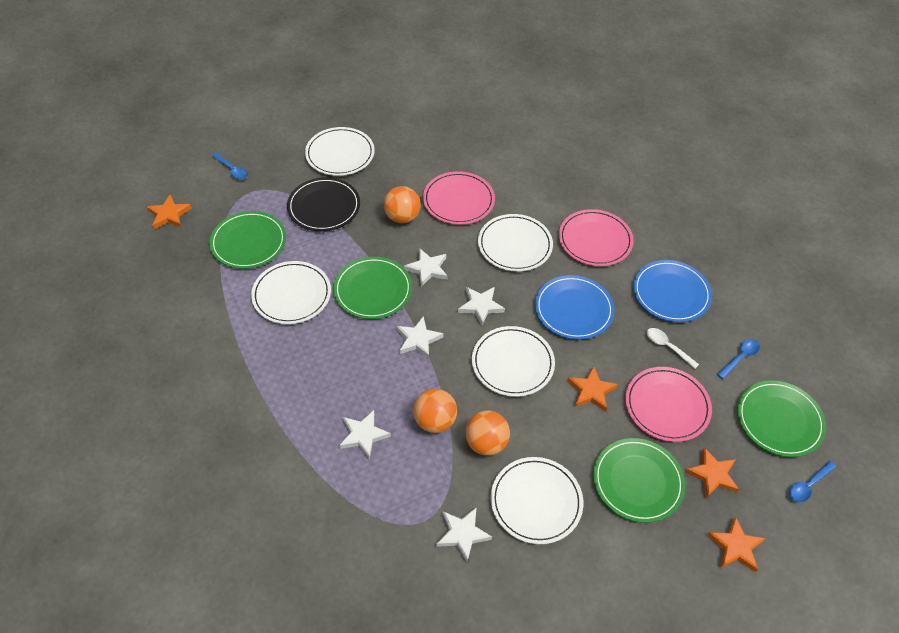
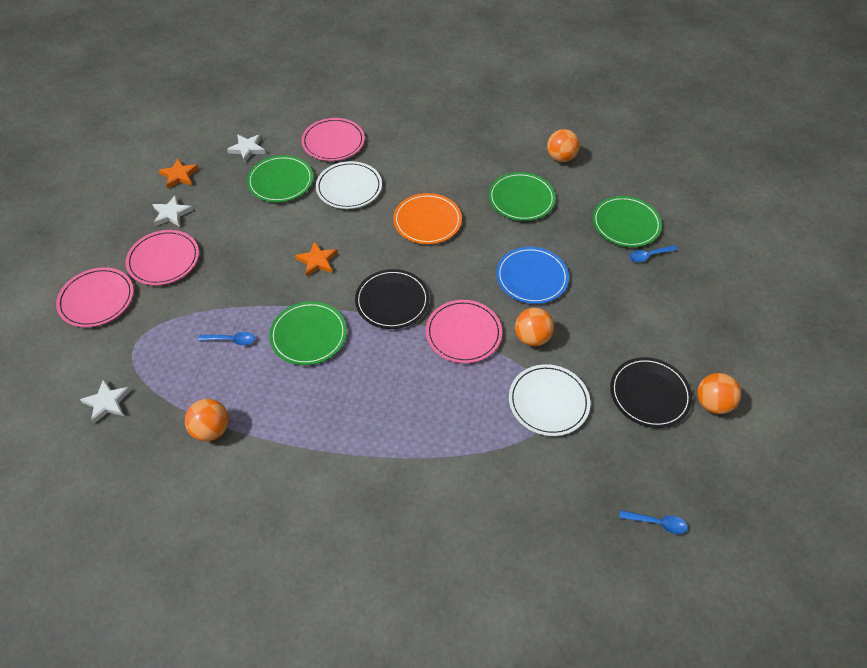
black plate: [287,177,360,231] = 1 -> [355,269,429,329] [610,357,692,428] = 2
blue plate: [535,275,615,340] [633,260,712,322] = 2 -> [496,247,569,304] = 1
orange ball: [384,186,421,223] [413,389,457,433] [465,411,510,456] = 3 -> [185,399,229,441] [515,308,554,346] [547,129,580,162] [697,373,741,414] = 4
orange plate: none = 0 -> [393,193,462,244] = 1
orange star: [147,195,192,229] [567,366,618,412] [685,447,739,498] [707,516,765,572] = 4 -> [158,158,199,189] [295,241,337,277] = 2
pink plate: [423,171,495,225] [559,209,634,266] [625,367,712,442] = 3 -> [56,267,134,327] [126,230,199,285] [301,118,365,161] [426,300,502,363] = 4
white plate: [251,261,331,324] [305,127,375,176] [472,326,555,397] [478,214,553,272] [491,457,583,544] = 5 -> [316,161,382,209] [509,364,591,436] = 2
white spoon: [647,328,699,369] = 1 -> none = 0
white star: [339,410,391,459] [397,316,443,359] [404,249,448,287] [436,507,492,562] [458,287,505,326] = 5 -> [80,379,131,424] [152,195,193,227] [227,134,266,162] = 3

